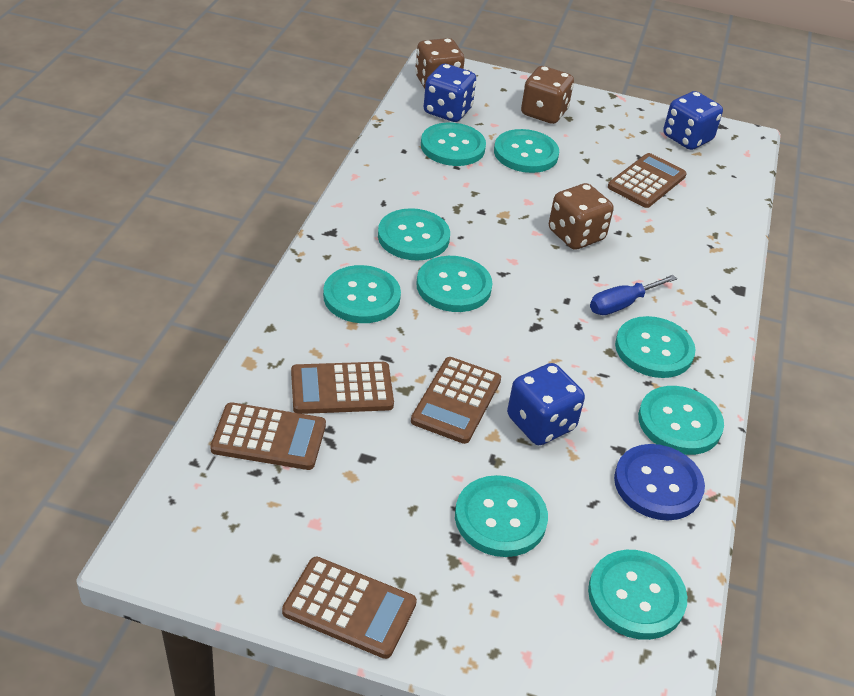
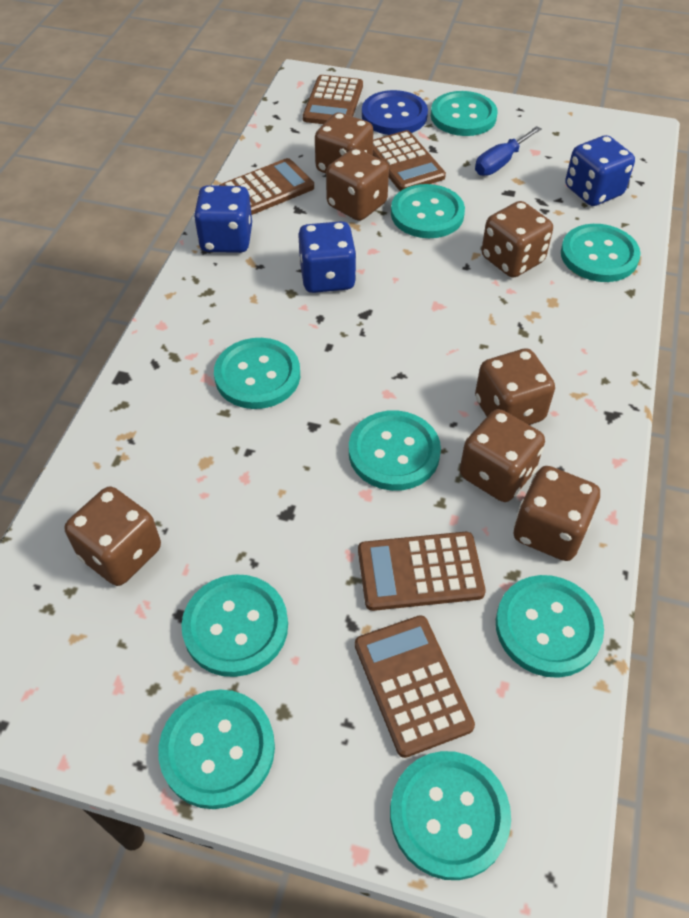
brown dice: [415,38,465,89] [521,66,574,124] [549,183,614,250] = 3 -> [64,487,161,586] [315,113,374,174] [326,148,389,221] [460,409,545,502] [475,348,555,425] [482,201,553,278] [514,466,600,561] = 7

